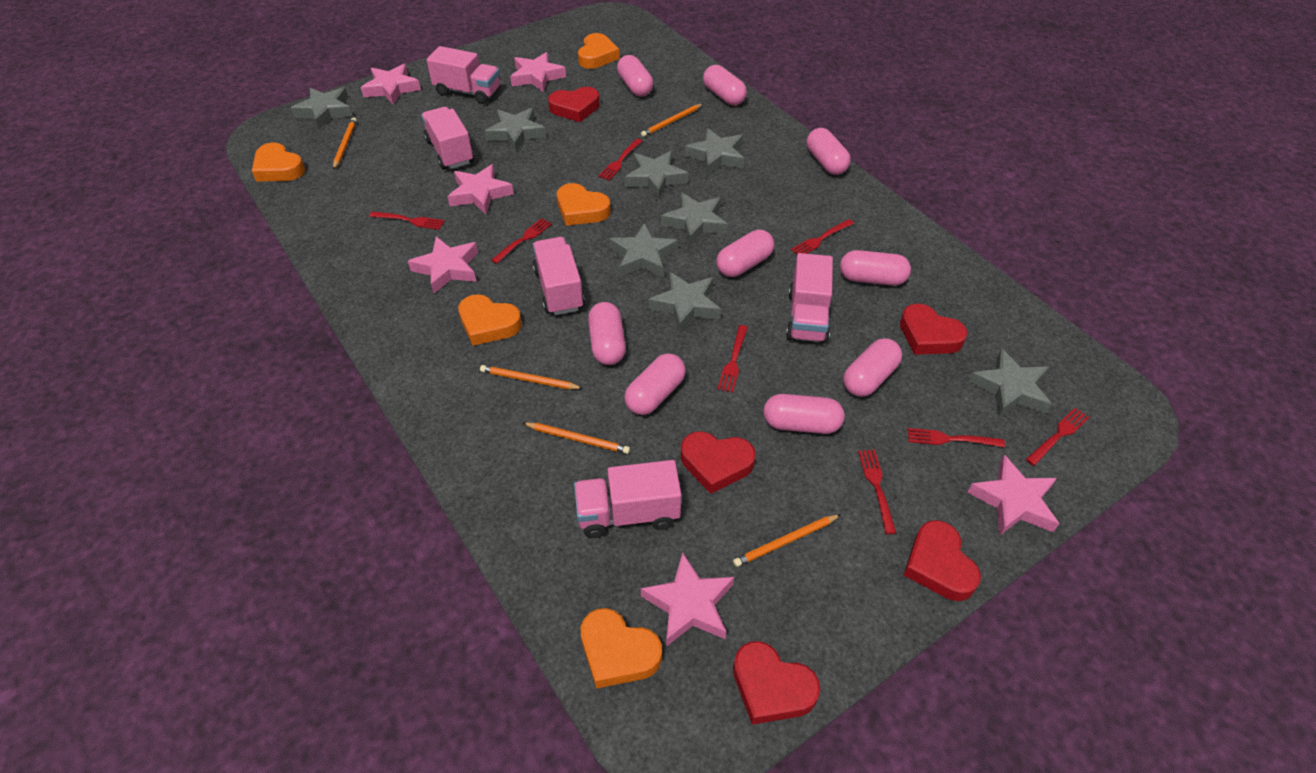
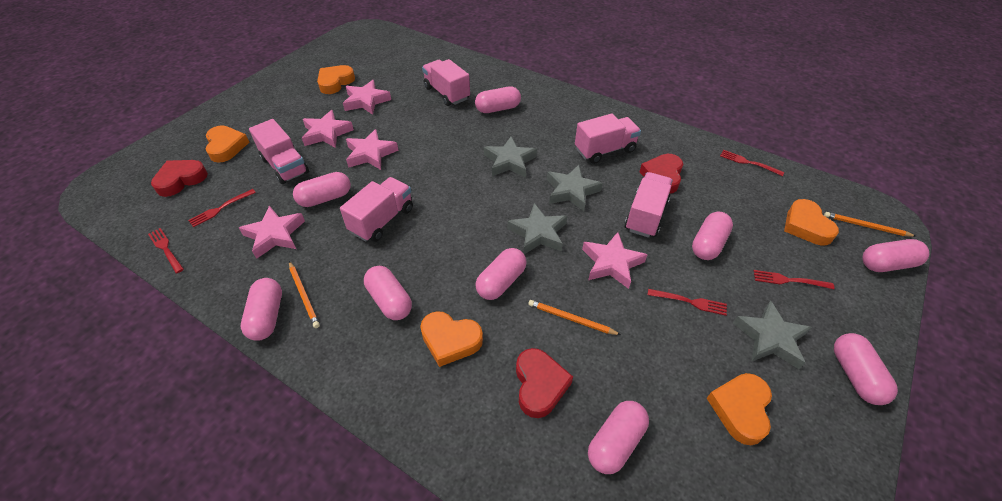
grey star: [291,87,353,129] [484,108,546,152] [609,223,678,277] [625,151,688,199] [648,272,721,333] [661,193,728,245] [685,128,744,175] [969,349,1052,417] = 8 -> [484,137,537,177] [507,203,567,254] [547,165,603,211] [733,301,812,369] = 4
orange pencil: [333,117,357,170] [480,365,584,389] [523,422,630,454] [641,104,703,137] [733,514,841,567] = 5 -> [289,261,320,328] [528,300,621,335] [824,212,917,237] = 3
pink star: [361,64,421,105] [408,237,478,293] [447,164,514,214] [510,52,566,92] [641,552,734,647] [967,455,1059,536] = 6 -> [239,206,305,259] [302,110,354,148] [343,80,391,115] [346,129,399,170] [582,232,647,289] = 5
red fork: [369,211,445,230] [491,218,552,264] [598,139,642,180] [718,325,748,393] [791,219,854,255] [858,449,896,534] [907,428,1005,447] [1026,408,1089,466] = 8 -> [148,228,184,273] [188,189,256,227] [648,289,727,316] [720,150,785,176] [753,270,834,289] = 5
red heart: [548,87,600,122] [681,431,756,494] [733,641,820,725] [900,304,968,355] [904,520,981,601] = 5 -> [151,160,208,197] [516,348,573,418] [640,154,683,194] = 3

